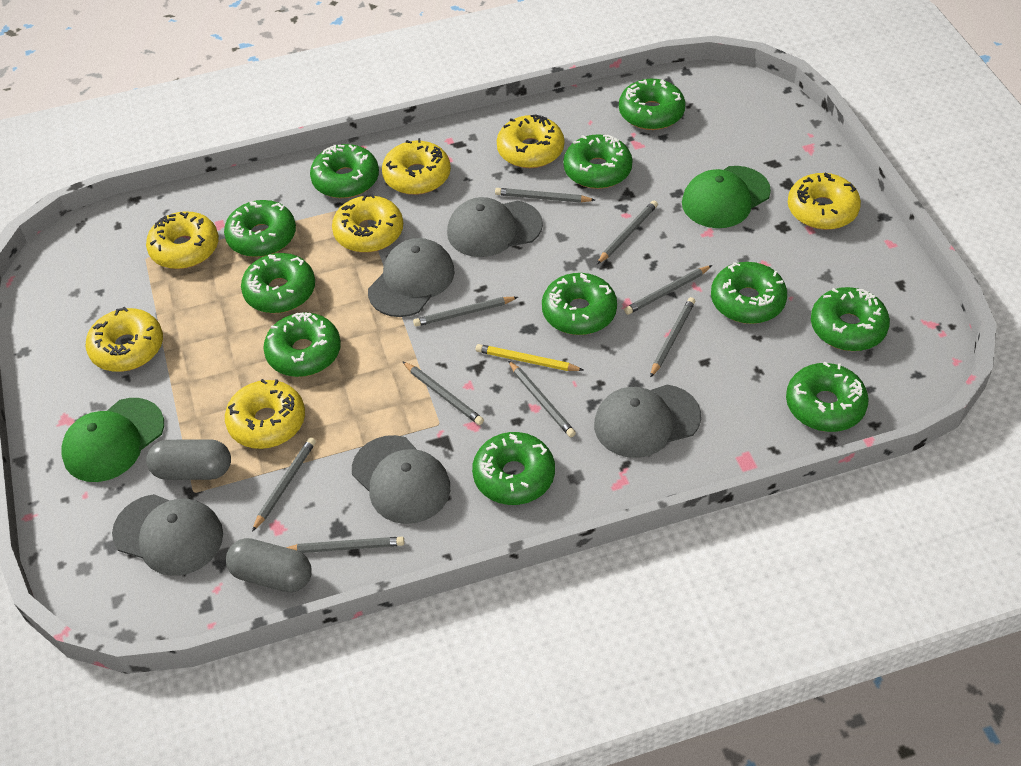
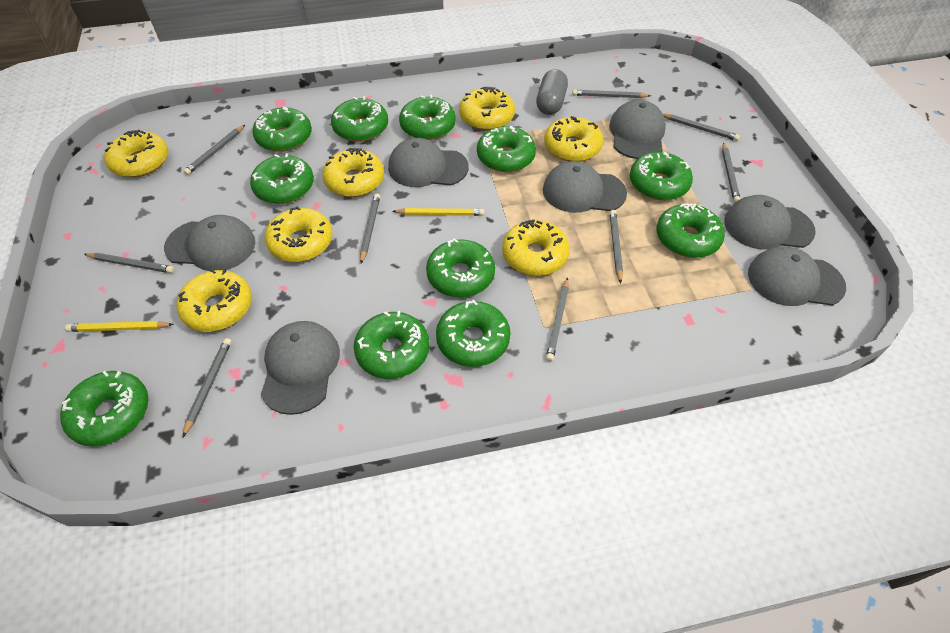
green cap: [61,398,164,482] [682,166,771,228] = 2 -> none = 0
grey cap: [112,494,223,576] [352,435,450,524] [368,238,455,317] [447,197,543,257] [594,385,701,458] = 5 -> [164,215,255,271] [261,321,340,415] [388,138,469,187] [543,161,627,213] [609,100,666,159] [724,195,816,250] [748,246,846,306] = 7
grey capsule: [146,439,231,480] [226,538,312,592] = 2 -> [536,69,568,115] = 1
yellow pencil: [476,344,584,371] = 1 -> [65,321,174,332] [392,208,484,216] = 2

